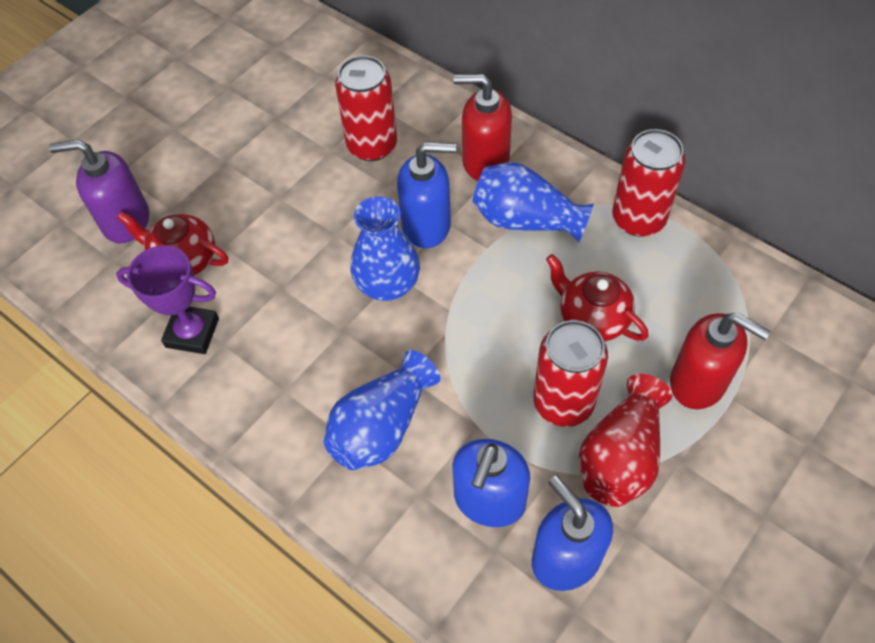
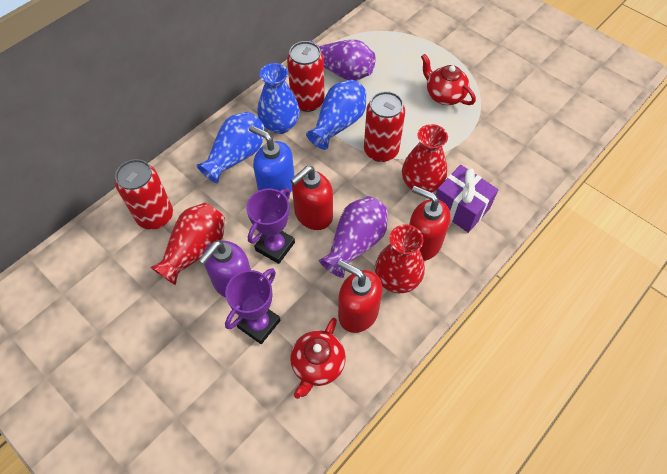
blue soap dispenser: [397,142,456,248] [452,439,530,527] [532,476,613,591] = 3 -> [249,125,295,195] = 1
purple gift: none = 0 -> [436,165,498,233] = 1
purple trophy: [116,245,219,354] = 1 -> [225,268,281,344] [246,188,295,264] = 2
purple vase: none = 0 -> [310,40,375,81] [319,196,388,278] = 2
red soap dispenser: [453,74,512,181] [670,313,771,409] = 2 -> [290,166,333,230] [337,260,382,333] [409,186,450,261] = 3
red vase: [578,374,672,507] = 1 -> [151,203,225,285] [375,224,425,293] [402,124,448,192] = 3

